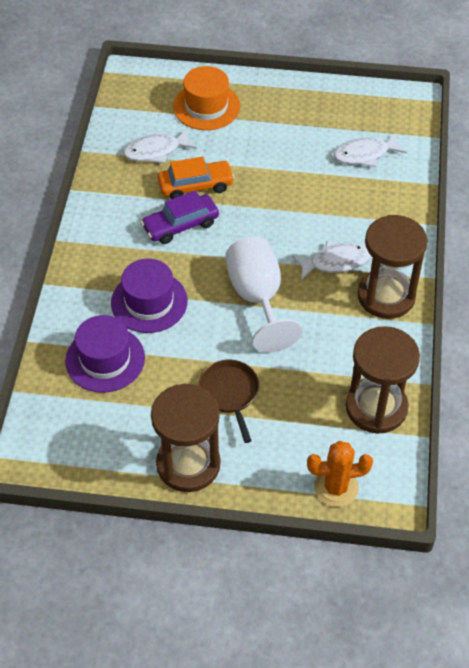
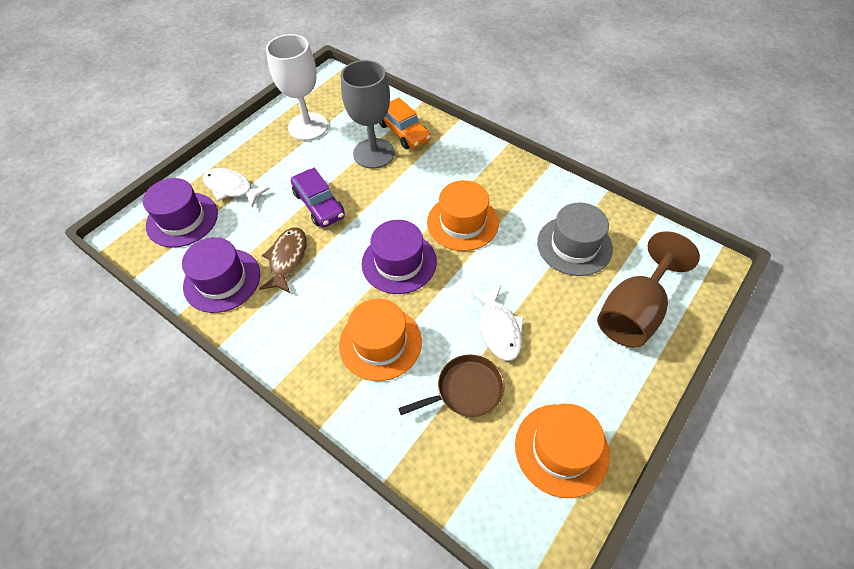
brown fish: none = 0 -> [259,227,307,293] = 1
brown goblet: none = 0 -> [597,231,700,348] = 1
brown hourglass: [151,384,221,492] [346,326,420,434] [358,215,427,319] = 3 -> none = 0
grey goblet: none = 0 -> [341,60,395,169] = 1
grey hat: none = 0 -> [537,203,613,276] = 1
orange cactus: [307,441,373,507] = 1 -> none = 0
orange hat: [173,66,240,130] = 1 -> [339,299,422,381] [427,180,499,251] [515,404,610,498] = 3
purple hat: [65,315,145,393] [111,259,188,333] = 2 -> [143,178,218,248] [182,237,260,313] [361,220,437,294] = 3
white fish: [123,128,197,163] [292,241,371,280] [334,133,407,167] = 3 -> [203,168,270,208] [470,286,524,361] = 2

